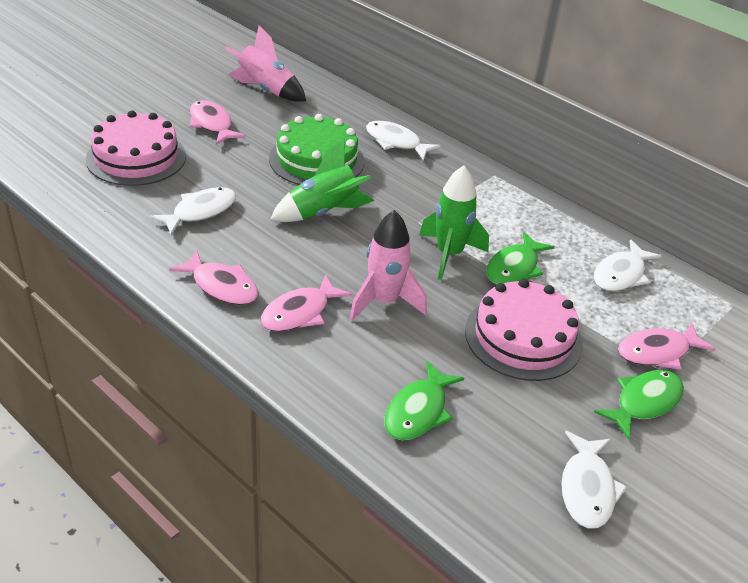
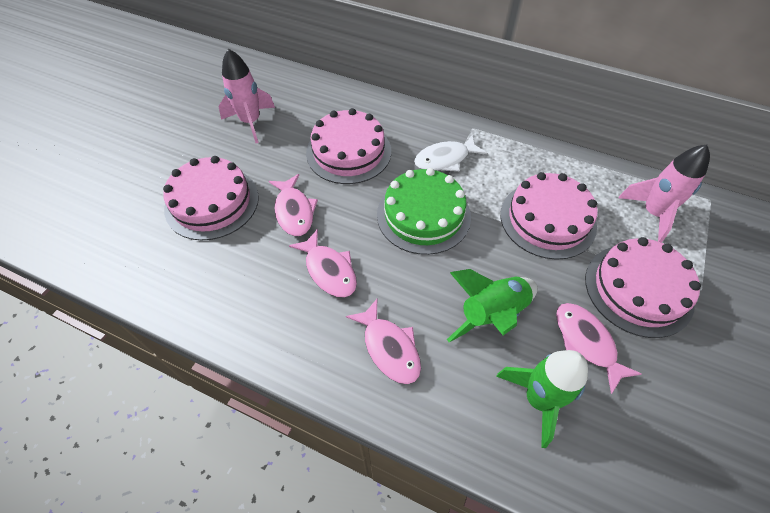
green fish: [385,360,464,441] [486,232,555,284] [594,370,684,440] = 3 -> none = 0
pink cake: [86,110,186,186] [465,279,583,381] = 2 -> [163,156,259,240] [306,108,391,184] [500,172,598,260] [585,237,701,338] = 4
white fish: [150,187,236,235] [366,121,441,161] [561,431,627,529] [594,240,662,291] = 4 -> [414,135,487,171] = 1

